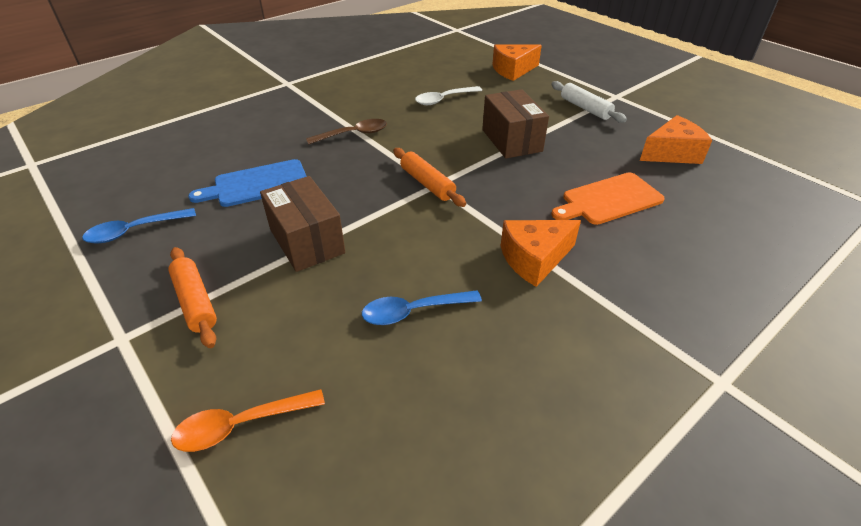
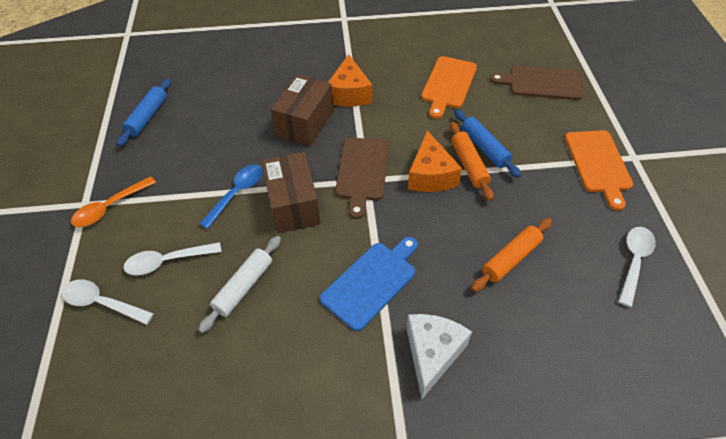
blue rolling pin: none = 0 -> [117,78,171,147] [454,109,521,178] = 2
blue spoon: [82,208,196,244] [362,290,482,325] = 2 -> [199,164,263,229] = 1
brown cutting board: none = 0 -> [335,138,389,219] [490,66,583,100] = 2
brown spoon: [306,119,387,145] = 1 -> none = 0
orange cheese: [492,44,542,81] [501,220,581,287] [640,115,712,164] = 3 -> [328,54,372,106] [408,131,462,192] = 2
orange cutting board: [551,172,665,225] = 1 -> [421,56,477,119] [565,130,633,211] = 2
white cheese: none = 0 -> [407,314,472,399] = 1
white spoon: [415,86,482,105] = 1 -> [62,280,154,325] [123,242,222,275] [619,227,656,307] = 3

